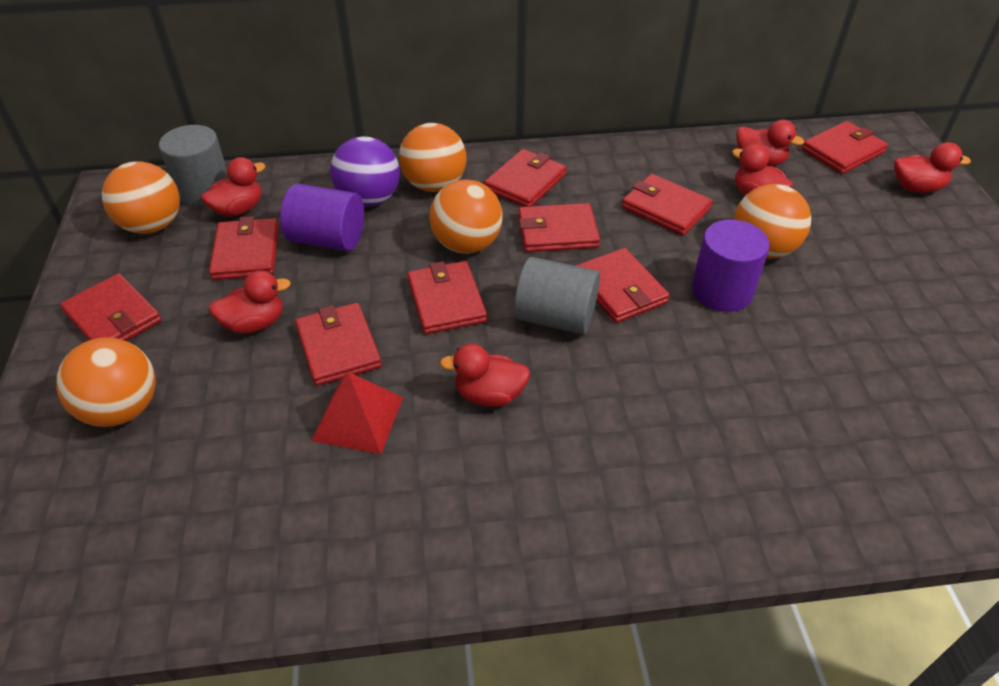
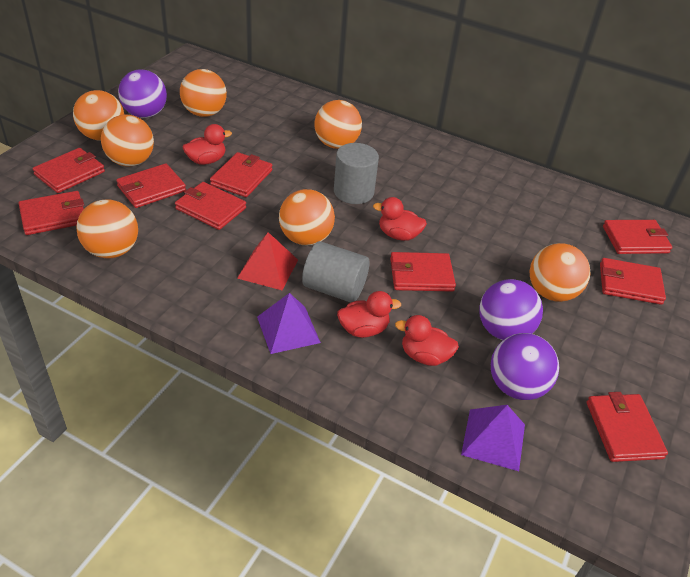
orange ball: [56,337,156,427] [102,161,180,234] [399,123,467,192] [429,180,503,254] [734,184,811,258] = 5 -> [73,90,125,141] [76,199,138,258] [101,115,154,167] [180,69,227,117] [279,189,335,245] [314,100,362,149] [529,243,590,302] = 7
purple ball: [330,136,400,207] = 1 -> [118,69,167,118] [479,279,543,340] [491,333,559,400] = 3
purple cylinder: [280,183,364,251] [692,219,770,312] = 2 -> none = 0
purple pyramid: none = 0 -> [257,293,321,354] [461,405,525,471] = 2
red duck: [201,157,266,217] [209,270,291,333] [440,344,530,407] [732,144,793,196] [736,120,804,166] [894,142,971,193] = 6 -> [183,124,232,165] [337,291,401,338] [373,197,427,241] [395,315,459,366] = 4

